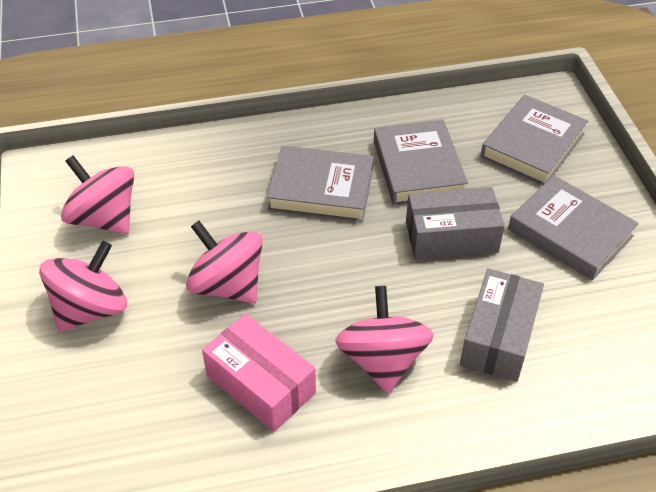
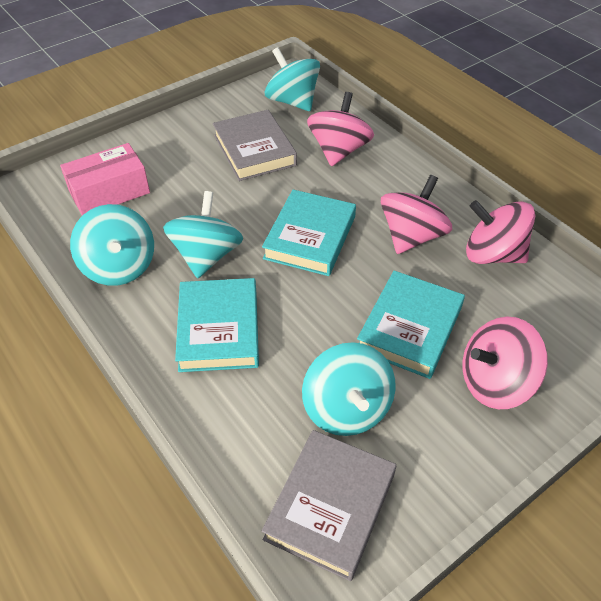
grey book: [267,146,374,222] [374,120,468,205] [481,95,588,185] [508,175,639,280] = 4 -> [213,110,297,181] [262,430,396,581] = 2
grey box: [406,187,505,260] [460,269,544,382] = 2 -> none = 0
turquoise book: none = 0 -> [175,278,259,372] [262,190,356,276] [357,270,465,379] = 3
turquoise spinning top: none = 0 -> [70,204,154,286] [163,191,243,278] [265,47,320,111] [302,342,396,436] = 4

